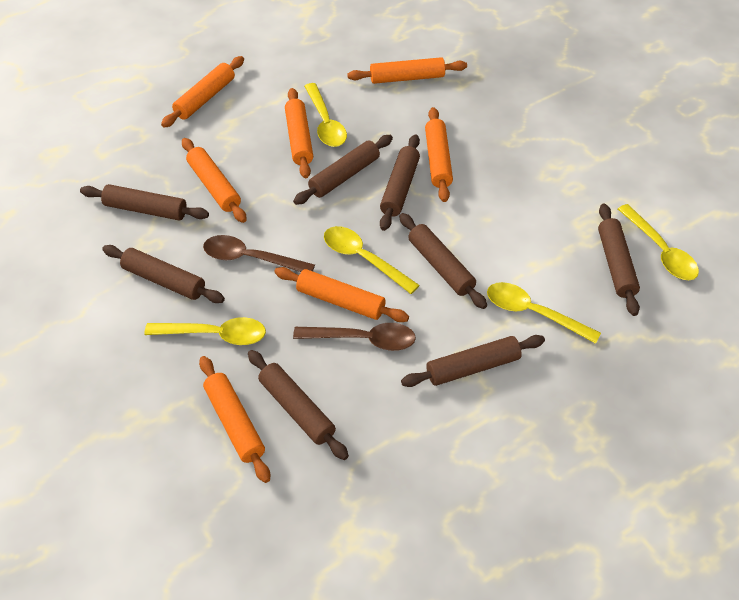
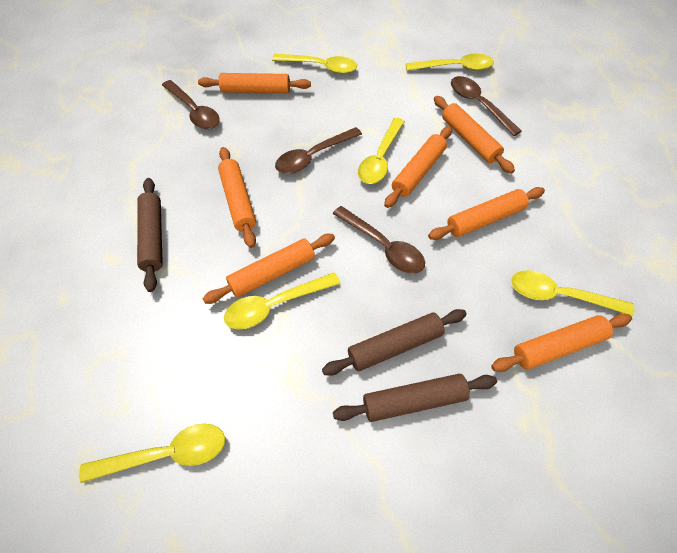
brown rolling pin: [80,184,209,221] [102,245,225,303] [248,350,349,460] [293,135,393,205] [380,134,420,231] [399,213,487,309] [401,335,545,387] [598,204,640,316] = 8 -> [137,178,163,292] [322,309,467,376] [333,374,497,422] = 3
brown spoon: [203,235,315,272] [293,323,416,351] = 2 -> [162,80,220,129] [275,127,362,174] [333,206,425,274] [451,76,522,136] = 4
yellow spoon: [144,317,266,345] [304,83,347,147] [324,226,420,294] [487,282,601,344] [618,204,699,280] = 5 -> [79,423,225,483] [224,272,340,329] [272,54,357,74] [358,118,405,184] [406,53,494,71] [511,270,634,316] = 6

